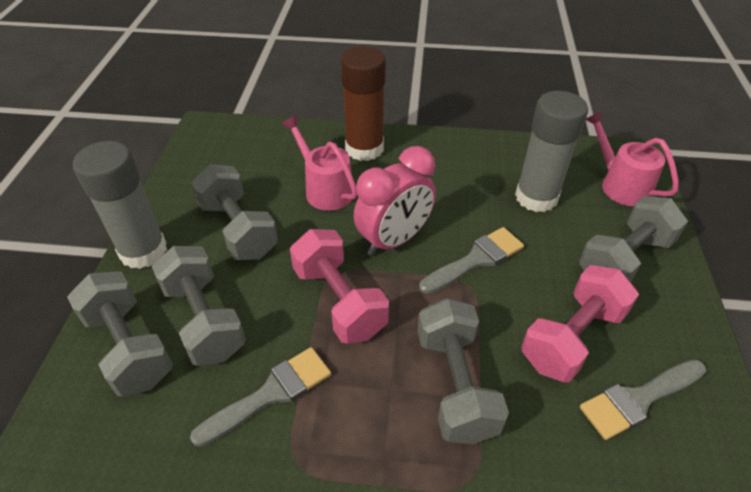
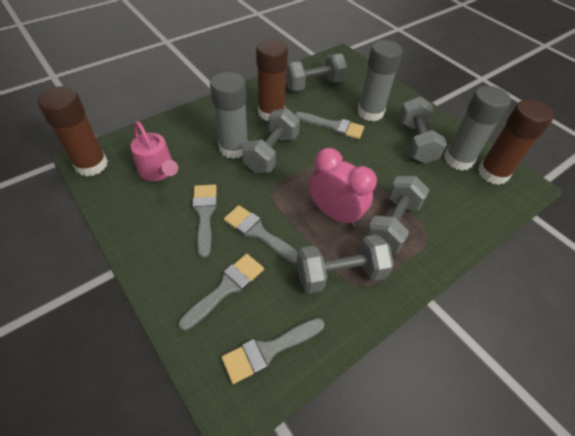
brown glue stick: [340,46,386,161] = 1 -> [37,86,108,176] [256,39,288,121] [478,99,554,185] = 3
grey brush: [190,347,331,447] [419,227,524,294] [580,360,706,440] = 3 -> [178,254,264,331] [192,184,217,258] [221,318,325,384] [224,205,298,263] [295,112,364,139] = 5
grey glue stick: [73,141,167,269] [515,91,588,212] = 2 -> [210,72,248,159] [358,40,403,121] [444,86,511,171] = 3
pink dumbbell: [290,229,389,343] [521,265,639,383] = 2 -> none = 0
pink watering can: [281,115,357,211] [586,111,679,206] = 2 -> [131,122,178,181] = 1

